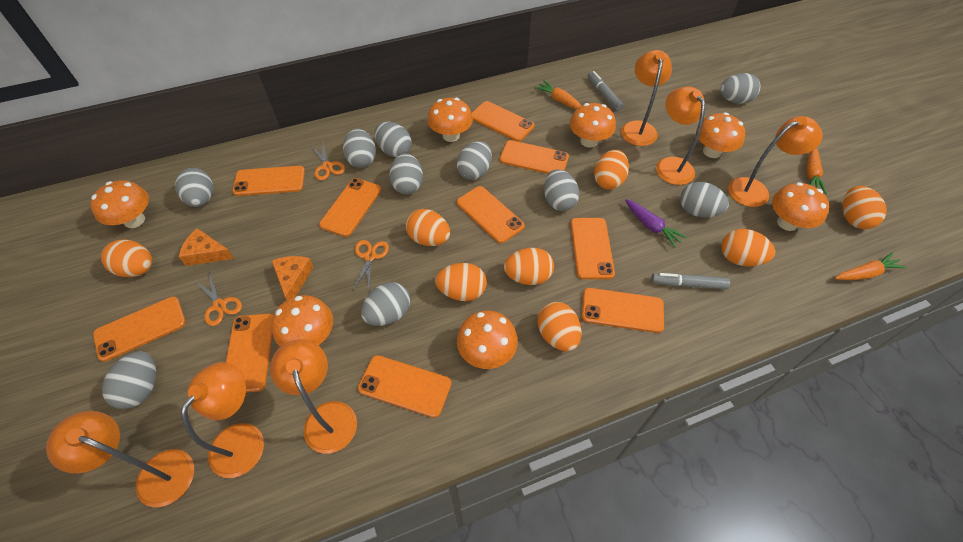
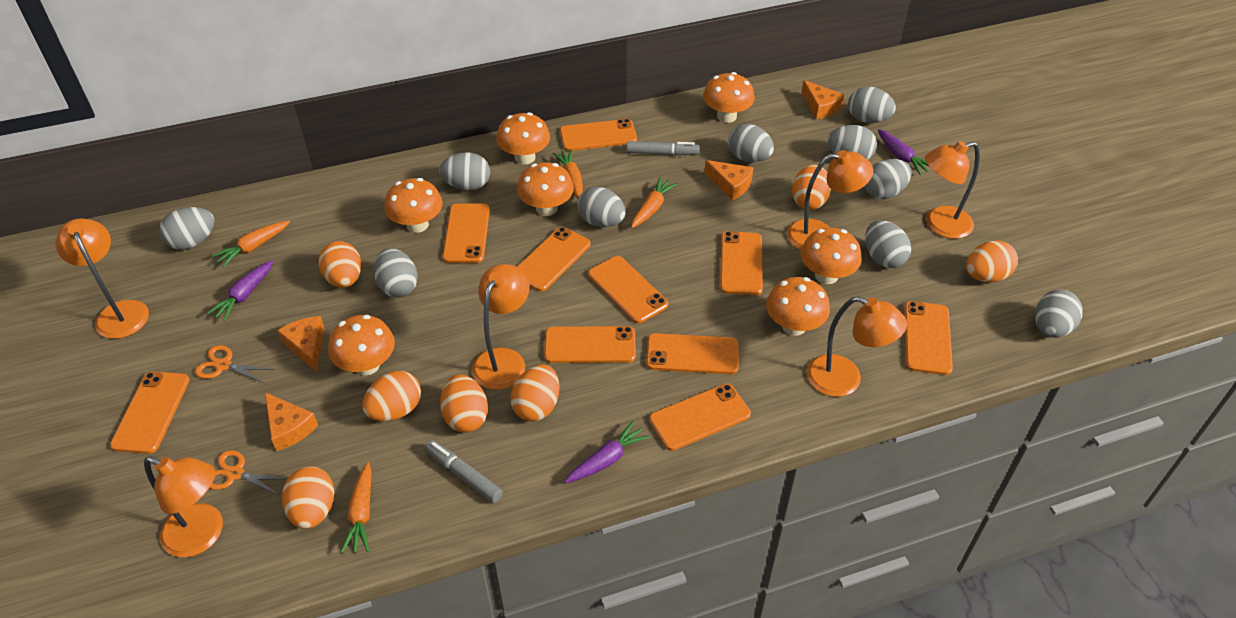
orange carrot: [534,80,582,110] [806,148,827,194] [835,252,907,280] = 3 -> [212,221,290,268] [340,462,372,553] [552,149,583,199] [631,177,678,228] = 4
orange cheese: [179,228,234,266] [271,256,314,300] = 2 -> [265,392,318,451] [277,316,325,372] [704,160,754,200] [801,80,845,119] = 4
orange egg: [101,239,152,277] [406,209,450,246] [435,263,487,301] [504,248,554,285] [537,302,581,351] [594,150,629,189] [721,229,775,267] [842,186,887,229] = 8 -> [282,466,335,529] [318,241,361,288] [362,371,421,421] [440,374,488,433] [510,364,559,421] [792,164,831,210] [966,241,1018,282] = 7
orange scissors: [196,272,242,326] [310,144,345,180] [353,240,389,290] = 3 -> [195,345,273,383] [209,450,288,496] = 2
purple carrot: [625,199,687,247] = 1 -> [207,260,273,321] [565,421,650,483] [878,129,928,175] = 3

